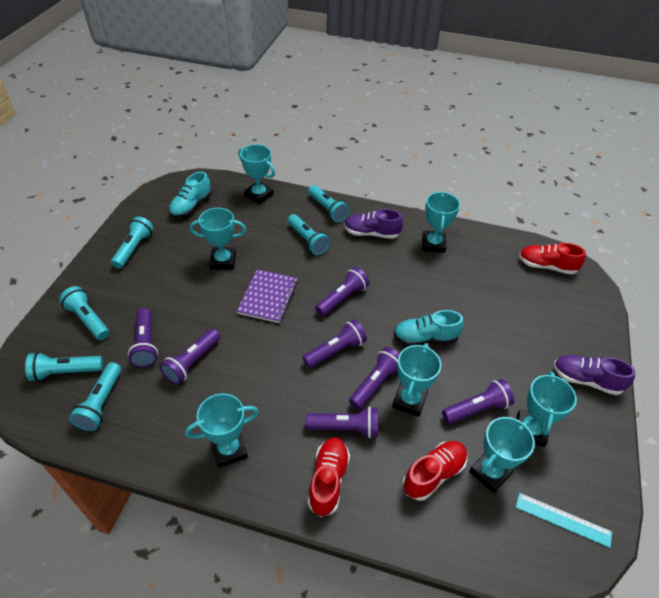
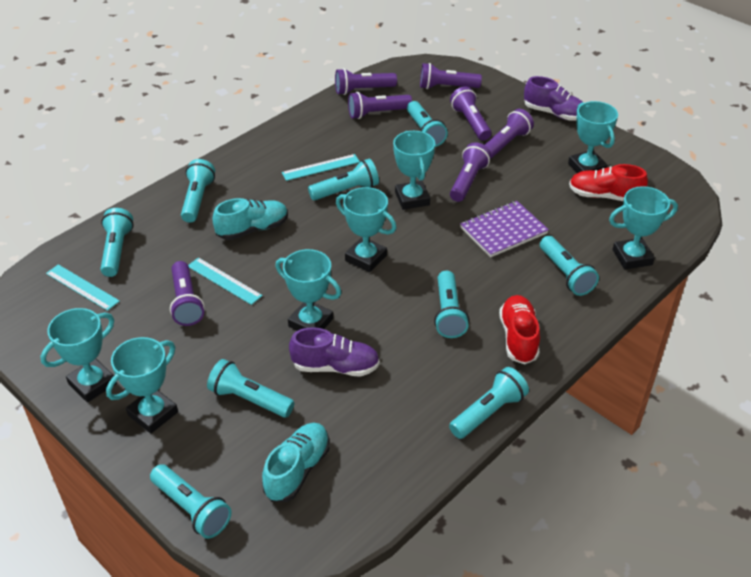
red shoe: [308,437,350,517] [403,441,467,501] [519,243,586,275] = 3 -> [499,295,540,364] [569,164,648,201] = 2
turquoise flashlight: [25,352,103,382] [59,286,109,340] [69,362,121,431] [111,216,154,269] [287,214,330,255] [308,185,349,222] = 6 -> [100,208,134,277] [150,464,232,539] [181,159,215,223] [207,359,294,418] [308,159,379,200] [407,101,448,147] [434,271,469,338] [449,367,529,439] [540,236,599,296] = 9
turquoise ruler: [515,493,612,548] = 1 -> [46,264,120,311] [188,257,263,305] [282,154,360,181] = 3

